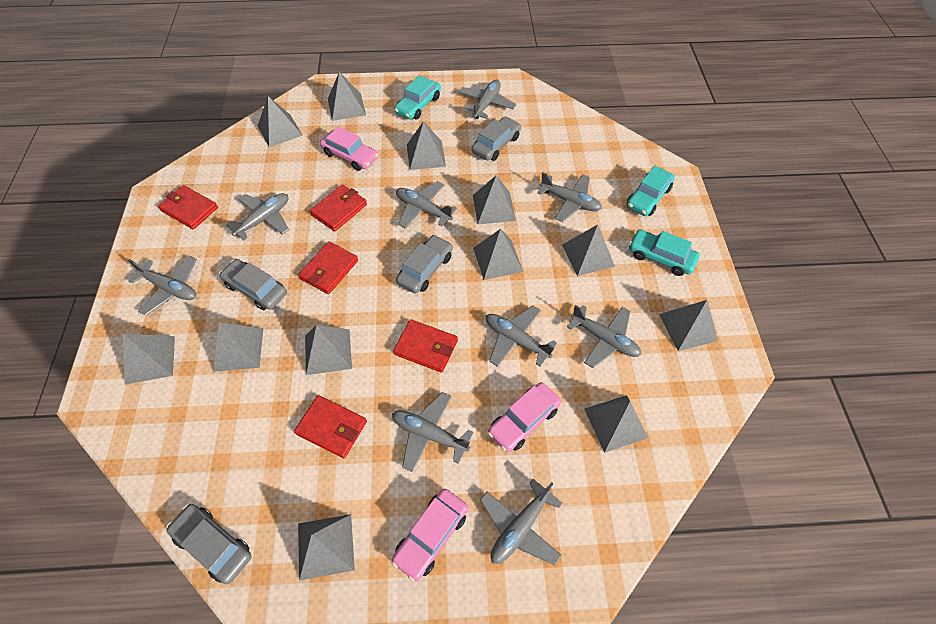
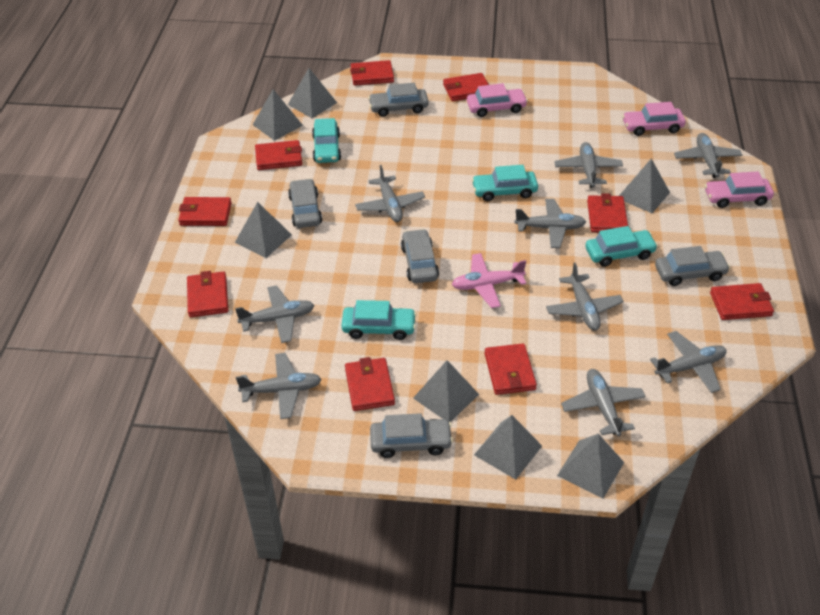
grey car: [166,504,252,584] [219,259,287,310] [396,235,453,294] [471,117,521,161] = 4 -> [288,179,322,228] [368,83,429,117] [370,413,453,458] [401,229,439,283] [655,246,730,286] = 5
grey pyramid: [123,334,175,385] [213,323,263,372] [258,96,303,147] [298,514,355,580] [305,325,352,375] [328,72,366,121] [407,121,446,170] [473,175,516,224] [473,229,523,280] [562,225,615,276] [584,395,648,453] [659,300,718,351] = 12 -> [235,202,292,258] [253,89,303,141] [288,68,337,118] [413,360,479,422] [474,415,542,480] [557,434,624,499] [619,159,670,213] = 7
pink plane: none = 0 -> [452,253,526,308] = 1
red wallet: [158,185,218,229] [294,395,367,458] [298,242,358,294] [310,184,367,231] [393,319,458,373] = 5 -> [178,197,232,226] [187,271,228,317] [255,140,302,170] [345,357,395,411] [350,60,394,86] [443,73,489,101] [485,343,537,395] [587,193,628,232] [710,283,774,320] = 9
turquoise car: [394,75,441,119] [627,166,675,216] [629,230,699,276] = 3 -> [312,118,341,163] [341,300,416,340] [472,165,538,201] [585,226,658,267] = 4

